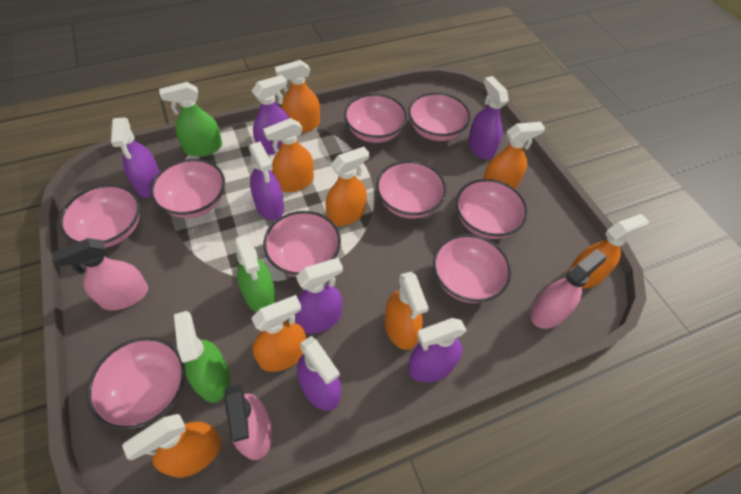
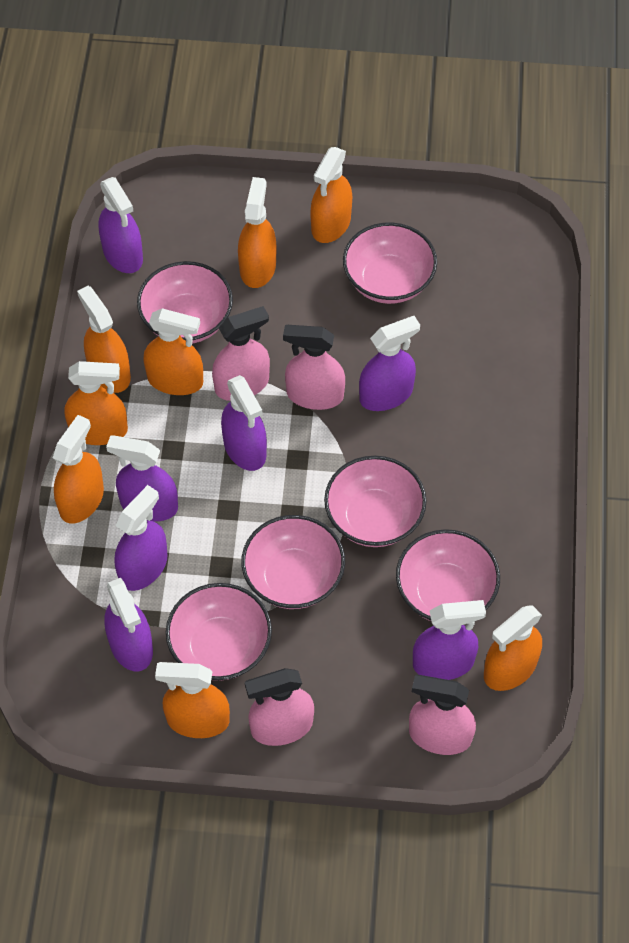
green spray bottle: [159,82,222,156] [174,311,230,403] [234,234,276,312] = 3 -> none = 0
pink bowl: [59,184,140,247] [87,337,185,430] [151,159,225,218] [263,211,341,277] [344,94,407,143] [376,161,447,219] [408,92,471,141] [433,234,511,303] [456,179,528,239] = 9 -> [137,261,233,344] [166,583,272,681] [241,515,345,609] [324,456,427,547] [343,223,437,304] [396,529,500,622] = 6
pink spray bottle: [52,238,148,310] [225,384,273,460] [530,249,606,329] = 3 -> [212,306,270,401] [245,668,314,746] [283,325,345,410] [409,675,476,755] = 4

